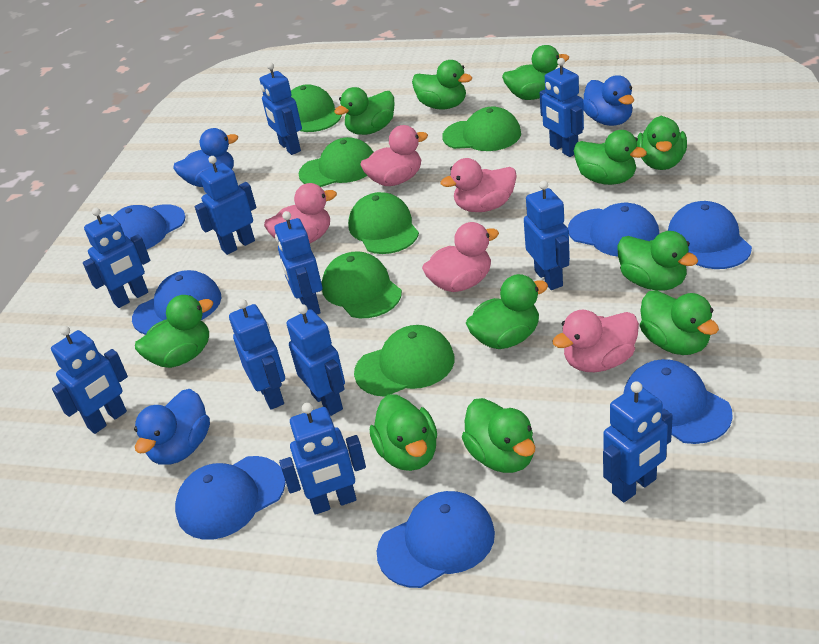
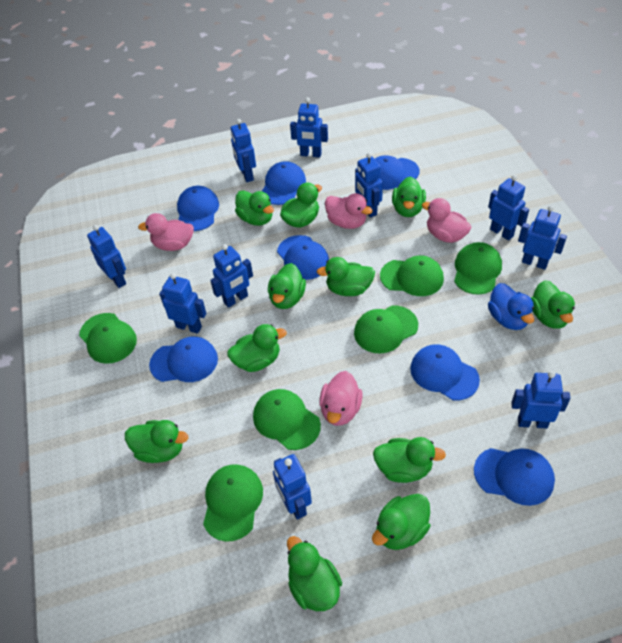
blue duck: [134,389,210,465] [173,128,238,187] [583,75,634,126] = 3 -> [488,283,534,330] = 1
blue robot: [51,326,128,434] [83,208,150,308] [195,156,256,255] [229,299,285,410] [260,62,302,155] [275,211,322,314] [279,403,366,515] [286,304,345,416] [524,181,570,290] [540,58,584,157] [603,381,673,502] = 11 -> [87,225,126,288] [159,273,207,334] [210,244,253,308] [231,119,256,182] [273,454,312,519] [290,98,328,158] [355,152,383,218] [488,175,529,240] [511,371,571,428] [518,206,567,270] = 10
pink duck: [264,183,337,243] [360,125,428,186] [422,222,499,292] [440,158,517,212] [552,310,639,372] = 5 -> [138,213,194,251] [319,371,363,426] [325,193,373,229] [422,198,471,243] = 4

